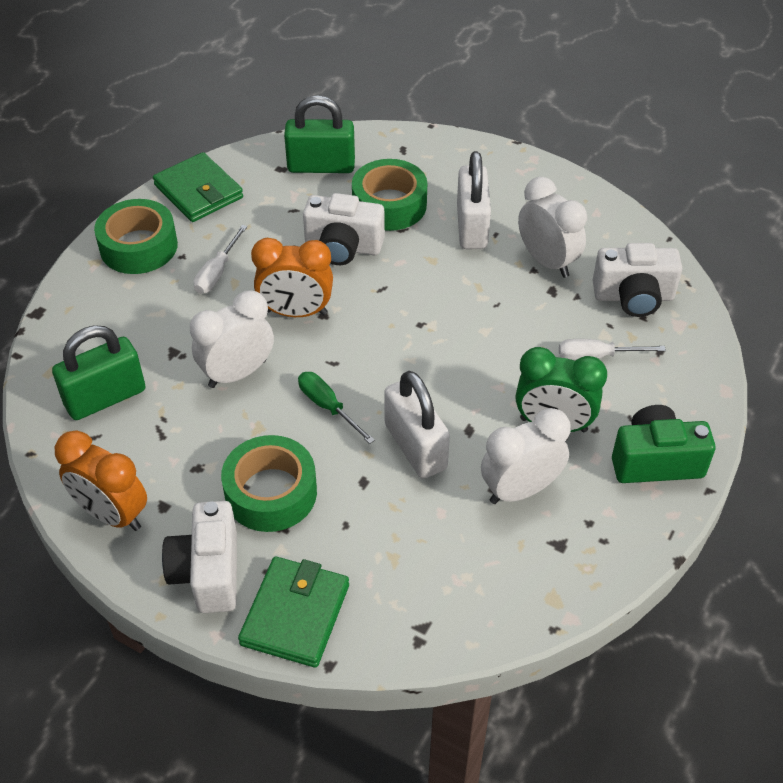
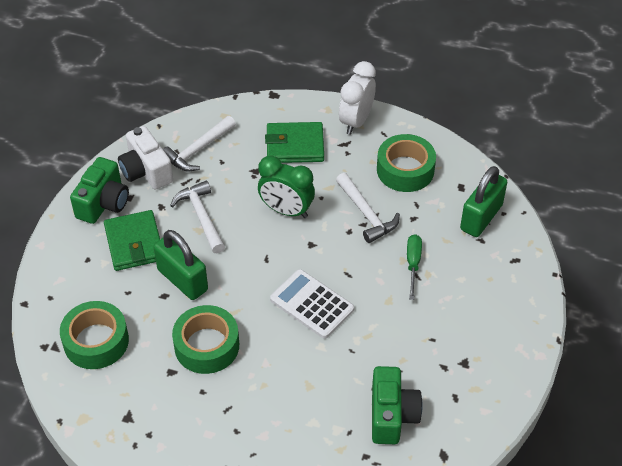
green camera: [612,405,716,483] = 1 -> [70,157,129,224] [372,366,423,444] = 2
orange clock: [55,430,147,531] [251,238,333,317] = 2 -> none = 0
white calculator: none = 0 -> [270,269,354,339] = 1
white camera: [162,501,237,613] [303,193,385,265] [593,243,682,317] = 3 -> [118,126,173,190] = 1
white clock: [190,290,274,388] [481,408,571,504] [518,177,587,278] = 3 -> [339,61,376,135] = 1
white hammer: none = 0 -> [163,116,236,171] [170,181,225,253] [336,173,400,243] = 3
white padlock: [384,371,450,479] [457,151,491,249] = 2 -> none = 0
white screwdriver: [193,225,247,294] [559,339,666,361] = 2 -> none = 0

